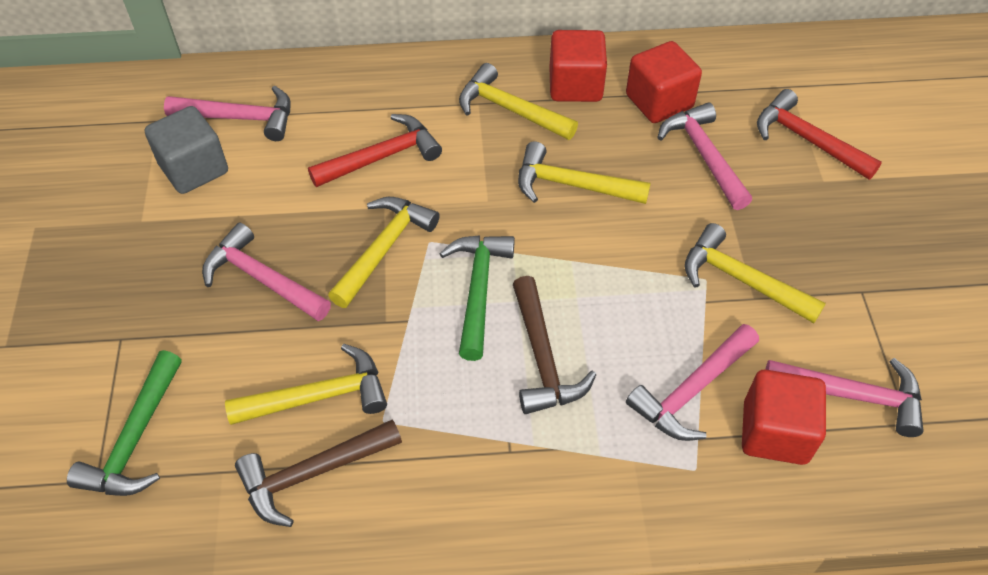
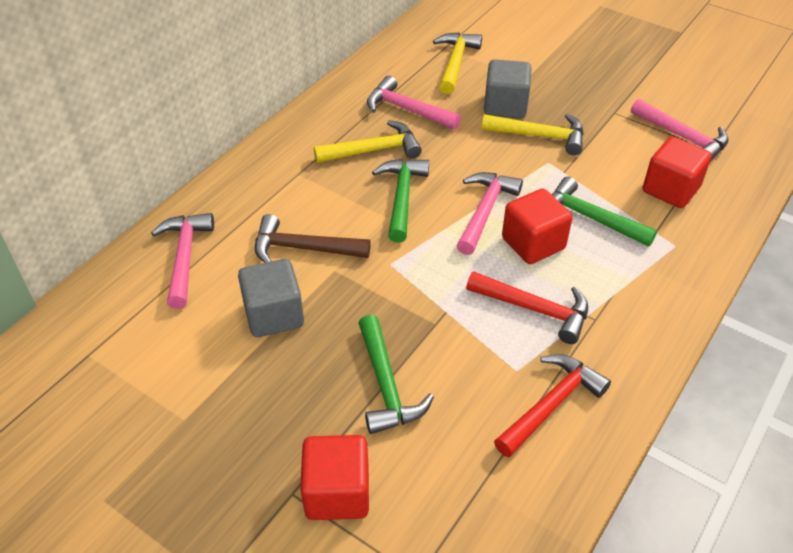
brown hammer: [235,419,402,527] [513,276,597,414] = 2 -> [255,214,371,263] = 1
green hammer: [67,350,182,496] [439,235,515,361] = 2 -> [358,314,434,434] [372,159,429,243] [551,177,657,247] = 3
grey cube: [145,106,228,194] = 1 -> [238,259,304,337] [484,59,531,118] = 2
pink hammer: [164,86,291,141] [202,223,331,321] [626,324,759,441] [657,102,752,210] [765,358,924,437] = 5 -> [151,213,214,309] [367,76,461,130] [456,172,523,255] [631,99,729,162] = 4
yellow hammer: [225,344,387,425] [328,197,440,308] [459,63,578,140] [518,141,651,204] [685,223,826,323] = 5 -> [314,120,422,163] [433,32,482,94] [482,114,584,155] = 3

